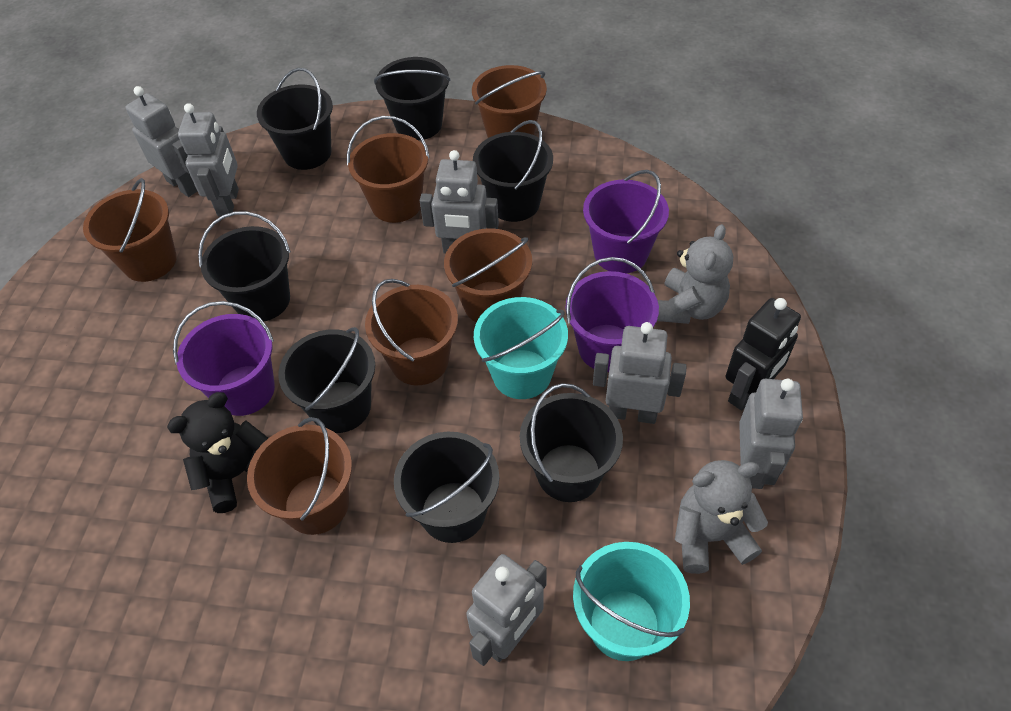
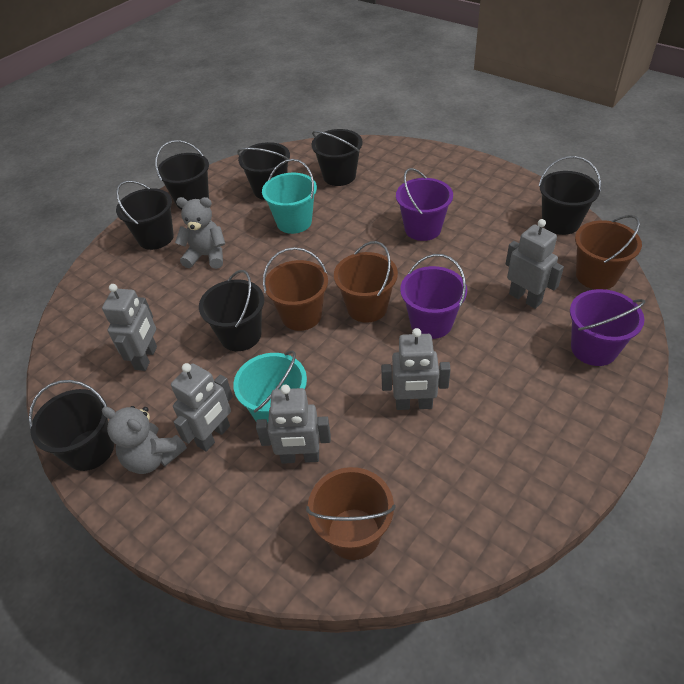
black robot: [726,298,801,411] = 1 -> none = 0
black teddy bear: [167,392,268,513] = 1 -> none = 0
brown bucket: [83,178,177,282] [247,417,352,535] [347,116,430,223] [365,279,458,385] [444,228,532,322] [472,65,547,138] = 6 -> [263,247,328,331] [306,467,396,560] [334,241,398,323] [575,215,642,290] = 4
grey robot: [125,86,197,197] [178,103,239,216] [420,150,499,254] [466,554,547,666] [593,322,687,424] [739,379,803,489] = 6 -> [102,284,157,371] [171,363,233,452] [256,384,331,464] [381,328,451,410] [506,219,564,309] = 5

